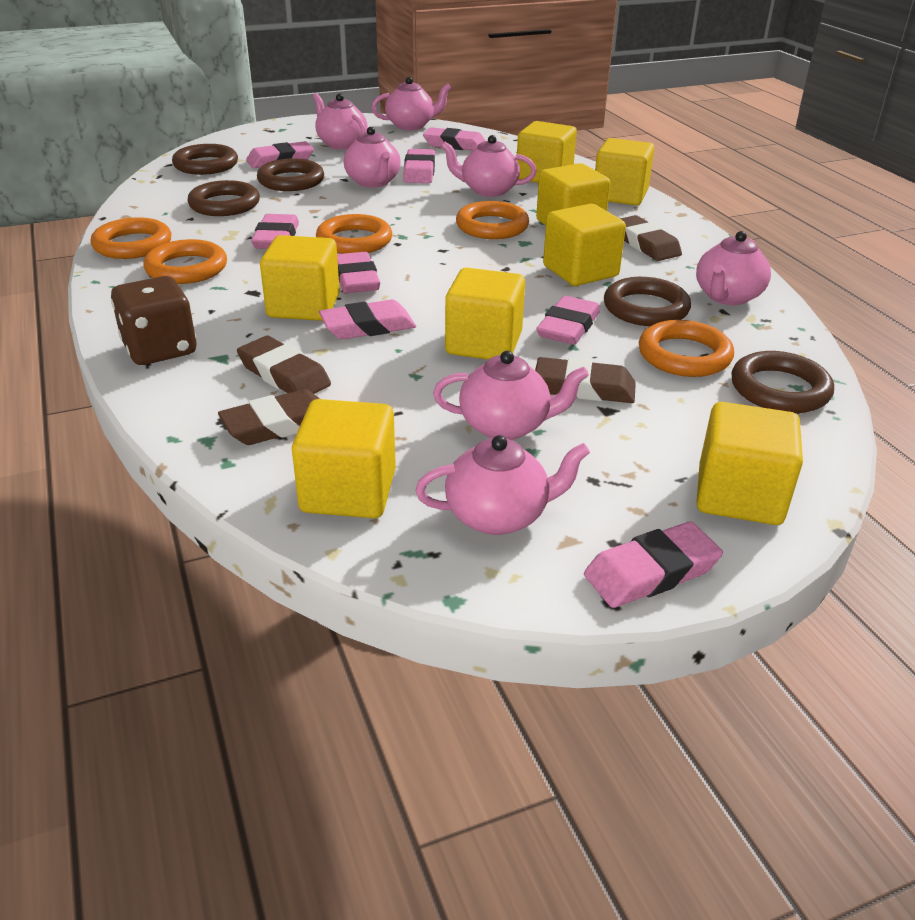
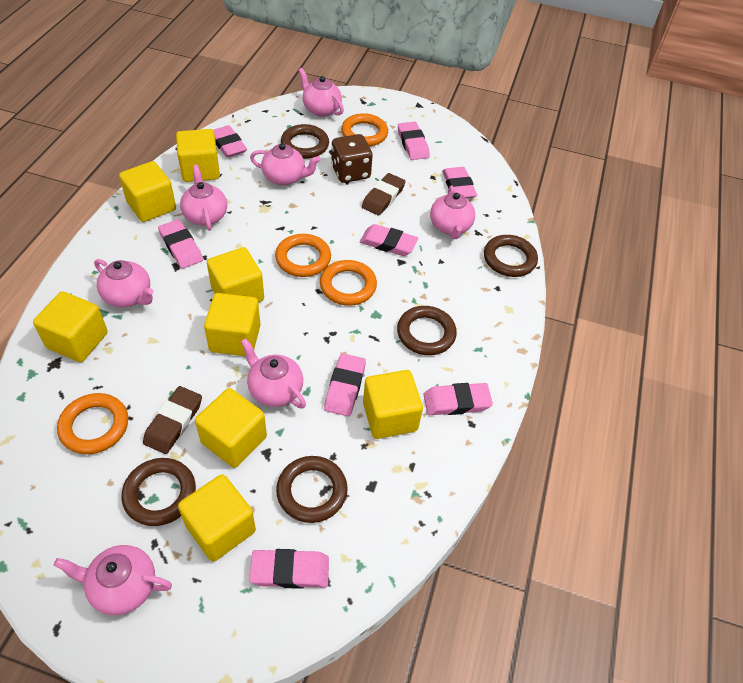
brown eraser: [218,389,320,445] [237,336,331,394] [535,357,636,403] [620,215,682,261] = 4 -> [143,386,202,454] [362,173,406,216] = 2
orange ring: [91,217,171,259] [143,239,227,284] [316,214,392,254] [456,201,529,239] [639,320,734,377] = 5 -> [57,393,128,454] [275,234,331,277] [320,260,377,306] [341,113,388,147] = 4

